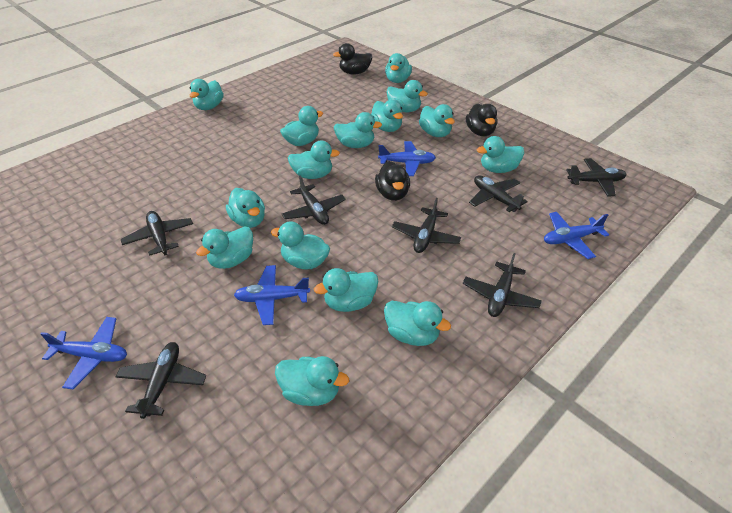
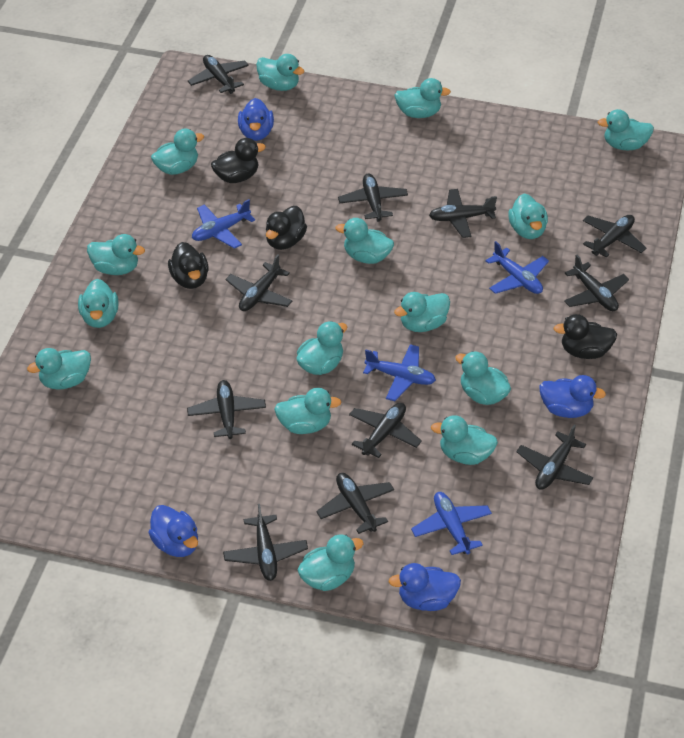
black duck: [333,43,372,74] [375,161,410,201] [466,103,497,136] = 3 -> [168,242,209,289] [211,138,266,183] [266,206,307,250] [553,314,617,359] = 4
black plane: [115,342,206,419] [121,211,193,256] [282,175,346,225] [392,198,461,253] [463,253,542,317] [469,175,528,212] [566,158,627,197] = 7 -> [187,380,266,439] [188,55,249,94] [223,504,308,581] [226,255,292,311] [316,473,394,534] [338,173,408,222] [349,403,422,458] [429,189,497,238] [516,425,593,490] [564,255,629,311] [583,215,646,258] = 11
blue duck: none = 0 -> [148,505,198,557] [238,98,274,141] [388,563,461,611] [540,375,606,418] = 4

